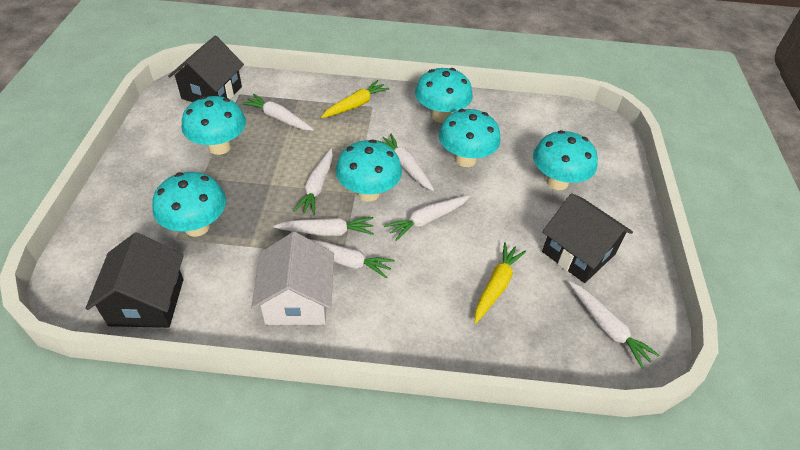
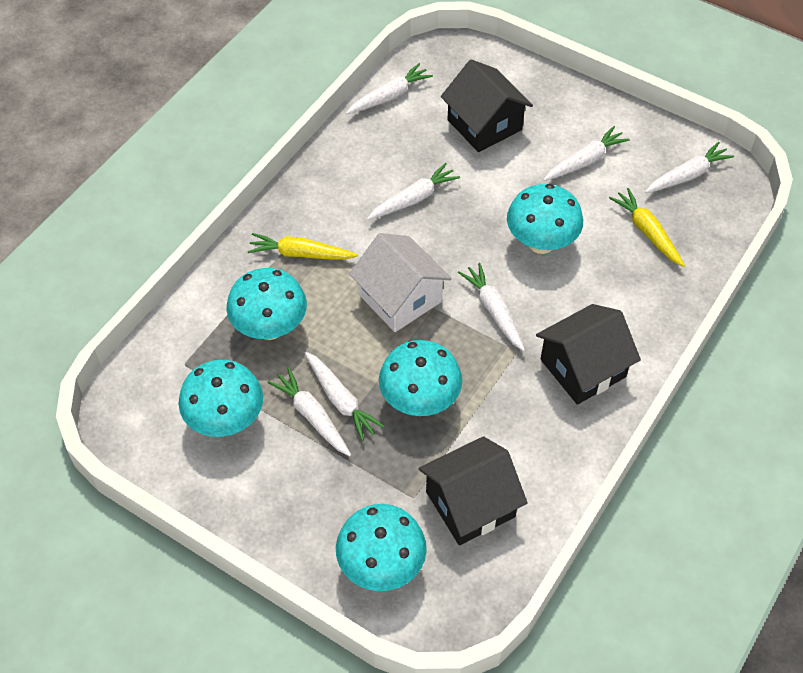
turquoise mushroom: [152,172,226,237] [181,96,246,155] [336,140,402,201] [415,68,473,123] [439,109,501,167] [533,130,598,190] = 6 -> [179,360,263,437] [226,268,307,340] [336,504,427,591] [379,340,462,416] [507,184,583,254] = 5

